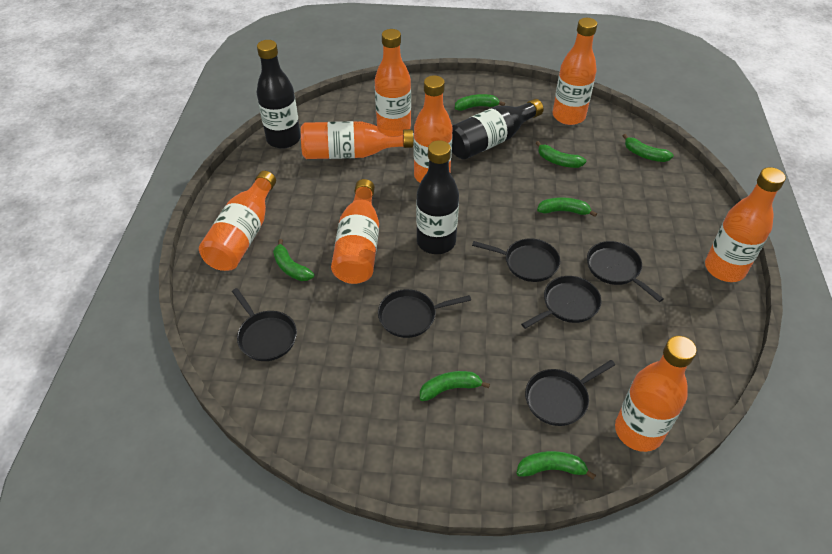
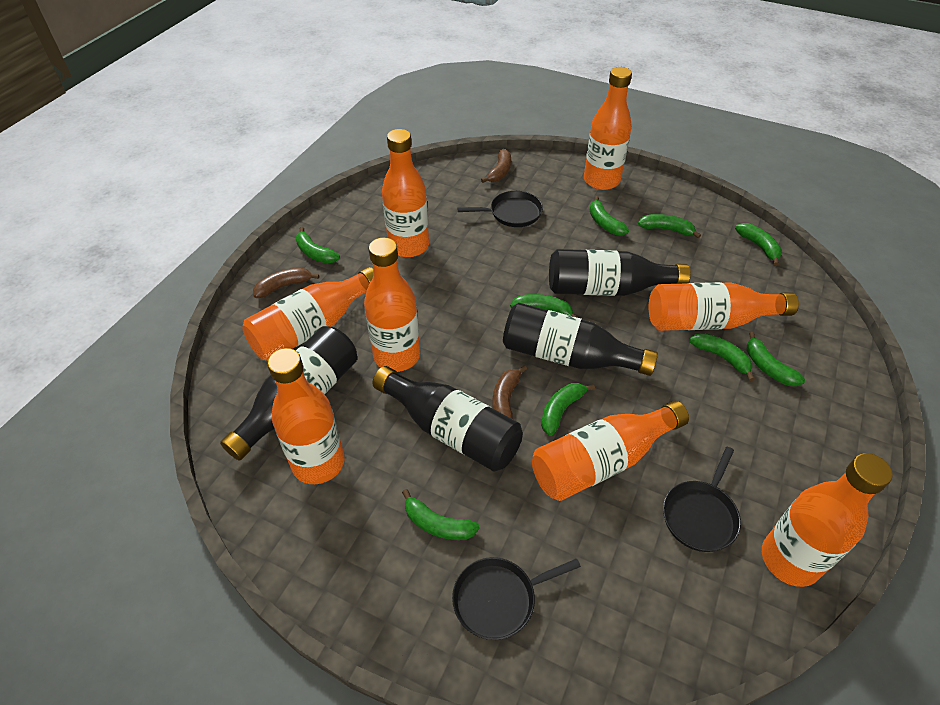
black bottle: [257,40,301,149] [416,140,459,254] [452,99,544,160] = 3 -> [220,326,357,460] [373,366,523,471] [503,303,658,376] [549,249,691,296] = 4
black pan: [232,288,297,361] [378,289,471,338] [472,238,560,282] [521,276,601,329] [525,360,615,426] [587,241,664,302] = 6 -> [452,557,581,640] [457,191,543,227] [663,447,741,552] = 3
brown banana: none = 0 -> [253,268,319,298] [481,149,511,183] [492,365,527,419] = 3
green banana: [273,239,314,281] [420,371,490,401] [455,94,505,111] [516,451,596,479] [536,141,586,168] [537,197,597,217] [623,134,674,162] = 7 -> [296,227,340,264] [402,489,480,540] [510,294,578,318] [541,383,595,436] [590,196,629,236] [638,214,701,238] [689,333,755,381] [735,223,782,266] [747,332,805,386] = 9

